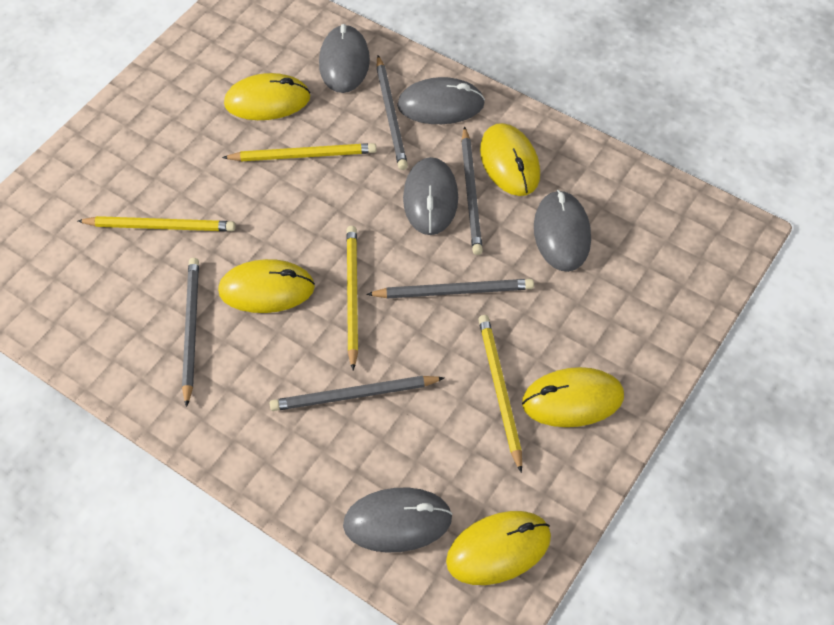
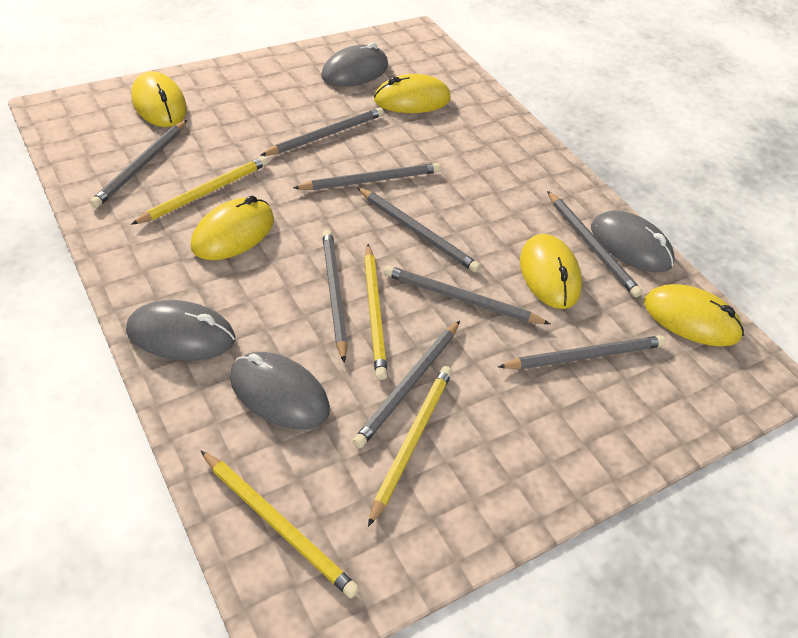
grey mouse: [319,24,370,93] [343,488,452,552] [397,77,485,124] [403,157,458,235] [534,190,591,272] = 5 -> [126,300,235,361] [230,352,330,430] [321,42,388,87] [591,211,675,272] = 4
grey pencil: [182,258,199,407] [270,376,444,411] [366,279,534,299] [376,55,408,170] [461,126,483,255] = 5 -> [90,120,187,208] [260,107,384,156] [293,163,440,190] [322,229,348,363] [353,321,460,448] [357,187,481,272] [384,265,550,324] [498,335,666,370] [547,191,642,297] = 9

